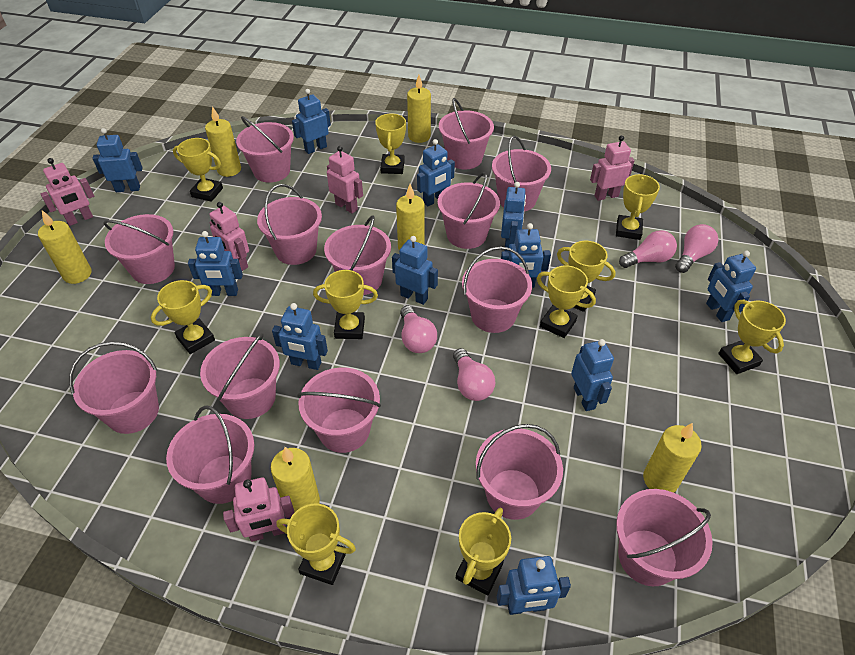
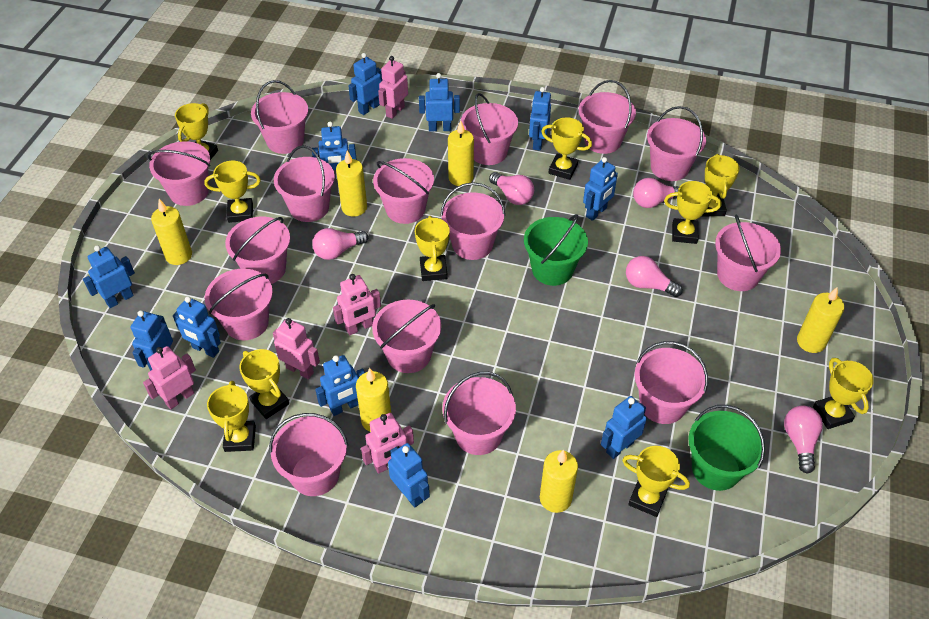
green bucket: none = 0 -> [524,214,588,286] [688,405,765,491] = 2
pink bucket: [69,342,159,434] [104,214,175,284] [166,405,254,504] [200,333,280,419] [236,116,294,183] [257,184,322,265] [297,367,381,453] [324,215,391,295] [438,172,500,249] [439,98,494,169] [462,246,532,333] [476,424,563,520] [492,136,551,212] [616,489,713,586] = 14 -> [148,141,210,206] [204,269,273,340] [225,217,290,284] [251,80,308,154] [269,413,348,496] [274,145,335,222] [372,300,441,373] [373,158,434,224] [440,182,505,260] [443,372,516,455] [461,93,518,165] [579,80,636,154] [634,341,708,424] [647,106,706,181] [715,215,781,291] = 15
pink light bulb: [400,306,437,353] [453,348,496,401] [619,230,677,268] [675,224,718,273] = 4 -> [312,228,368,260] [489,172,534,205] [626,256,683,297] [633,178,680,208] [784,406,823,474] = 5

